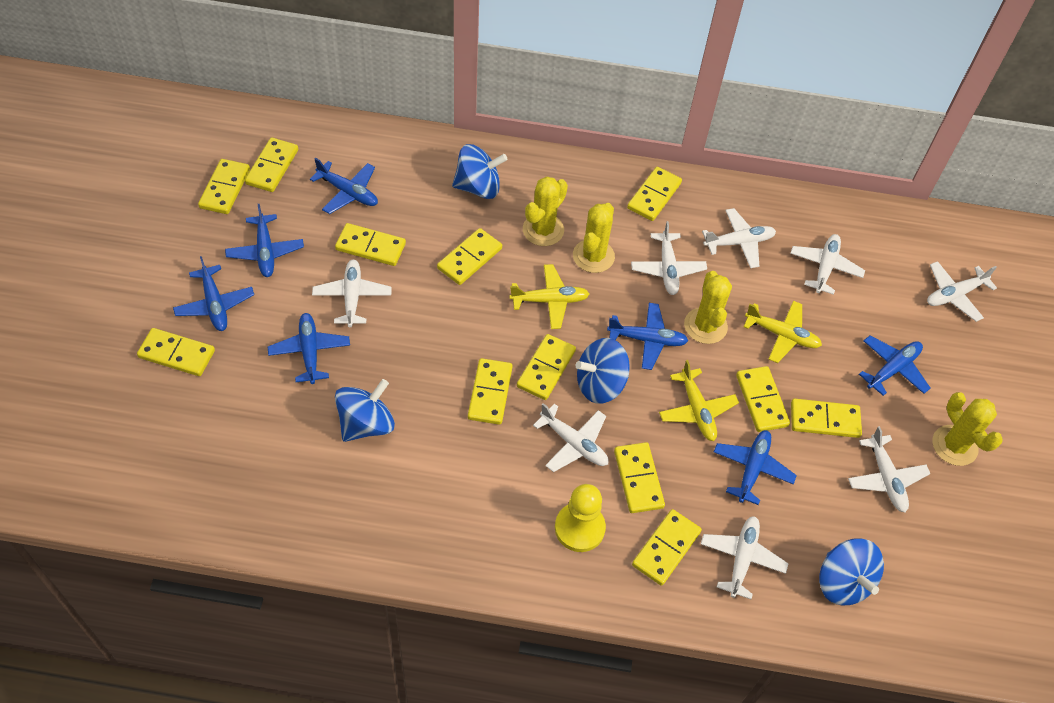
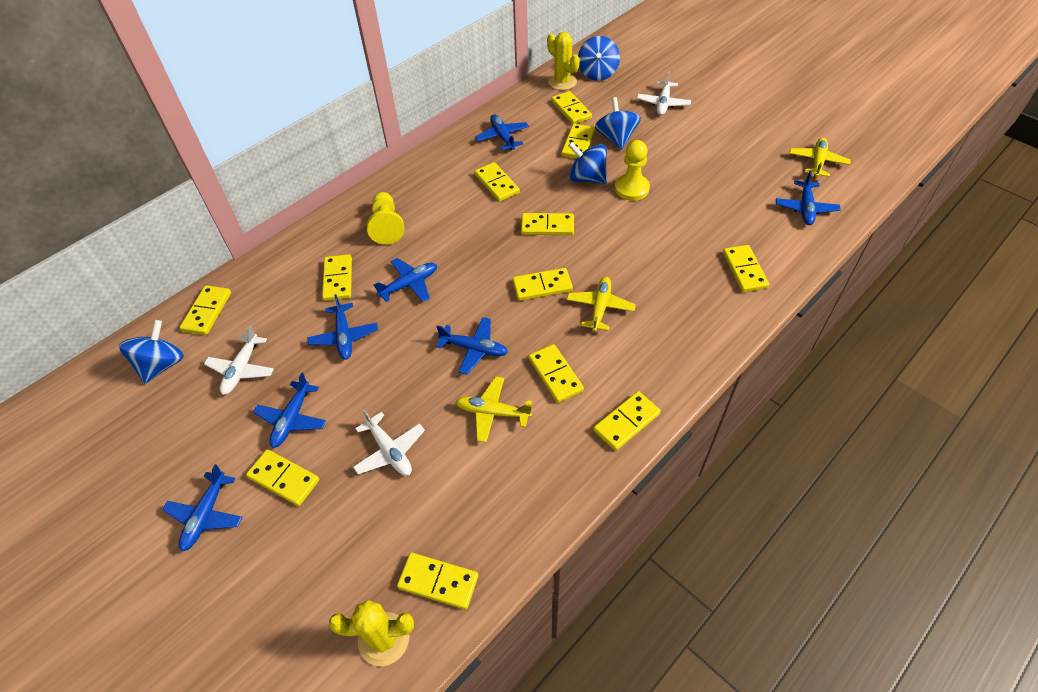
white plane: [312,260,392,327] [533,403,609,472] [631,221,707,295] [701,516,789,599] [702,208,776,268] [790,234,865,295] [848,426,930,512] [927,261,997,322] = 8 -> [204,325,274,395] [353,409,425,476] [637,71,691,115] = 3
yellow cactus: [523,177,568,246] [573,203,615,273] [684,271,732,344] [932,392,1003,466] = 4 -> [329,600,414,666] [547,32,580,90] = 2
yellow pawn: [555,484,606,552] = 1 -> [367,192,405,245] [615,140,650,201] = 2

